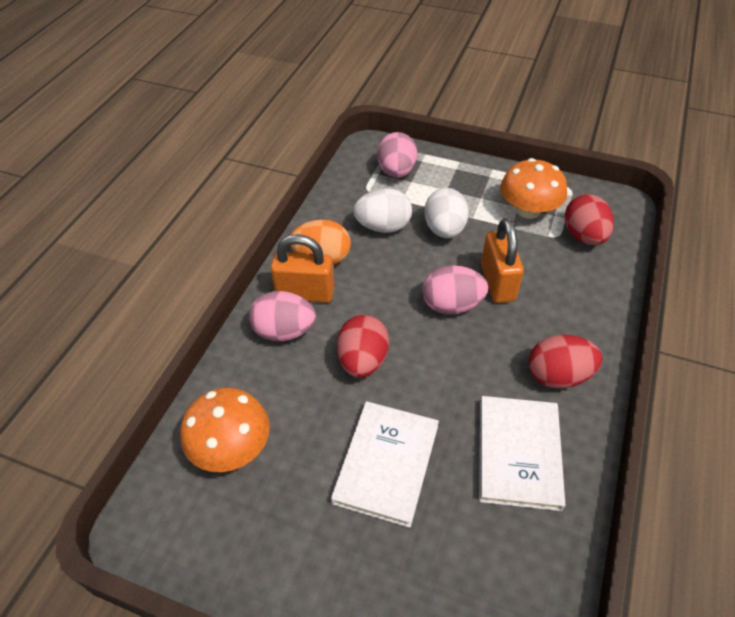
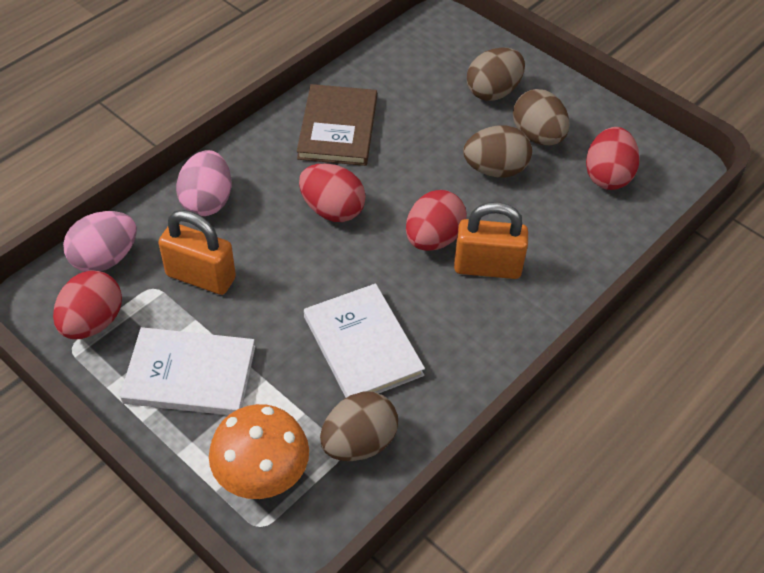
brown book: none = 0 -> [297,84,377,166] = 1
brown egg: none = 0 -> [320,392,398,461] [463,125,532,177] [467,47,525,101] [513,89,569,145] = 4
orange egg: [290,220,351,265] = 1 -> none = 0
orange mushroom: [181,388,270,472] [500,158,567,219] = 2 -> [209,404,309,499] = 1
pink egg: [249,291,316,341] [377,132,417,178] [422,265,488,314] = 3 -> [63,211,137,272] [176,150,231,216] = 2
red egg: [337,315,389,378] [529,335,602,389] [564,194,614,245] = 3 -> [53,271,122,339] [299,164,366,222] [406,190,467,251] [586,127,640,190] = 4
white egg: [353,189,412,233] [424,188,469,238] = 2 -> none = 0

